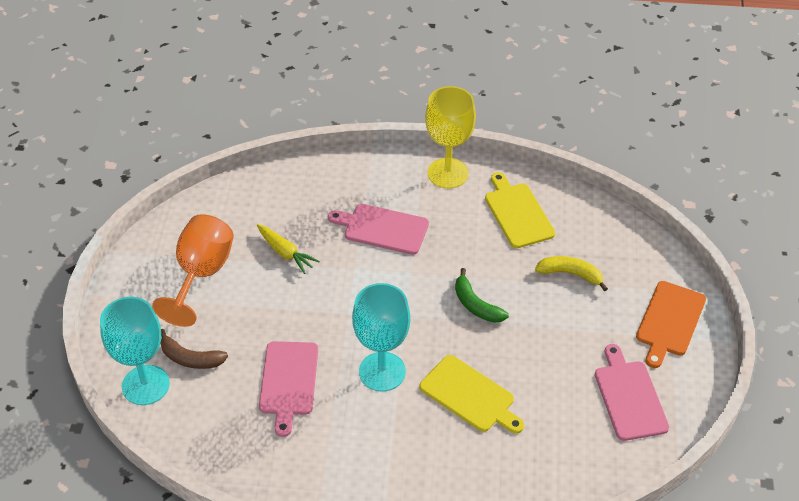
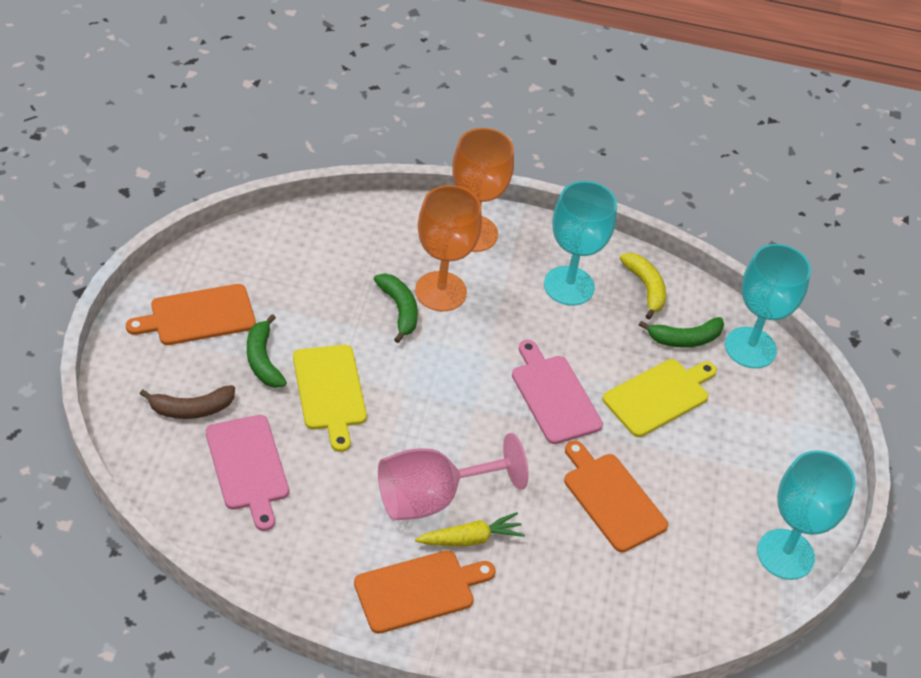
green banana: [455,268,509,323] = 1 -> [247,314,287,388] [374,273,418,343] [639,317,724,348] = 3
orange cutting board: [636,281,706,368] = 1 -> [126,284,256,345] [354,550,496,634] [564,440,668,552] = 3
orange goblet: [152,214,234,327] = 1 -> [415,185,482,311] [452,128,514,252] = 2
pink cutting board: [259,341,318,437] [328,204,429,255] [595,344,669,441] = 3 -> [206,415,289,531] [512,340,603,444] = 2
pink goblet: none = 0 -> [378,433,529,521] = 1
turquoise goblet: [100,297,170,405] [352,283,410,392] = 2 -> [544,181,617,306] [725,244,811,369] [757,450,856,580] = 3
yellow goblet: [425,86,476,189] = 1 -> none = 0

